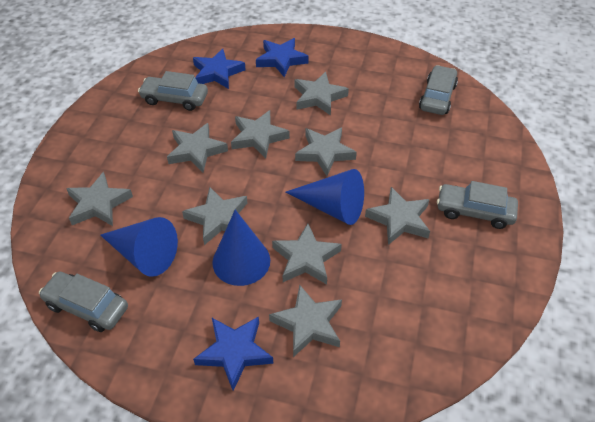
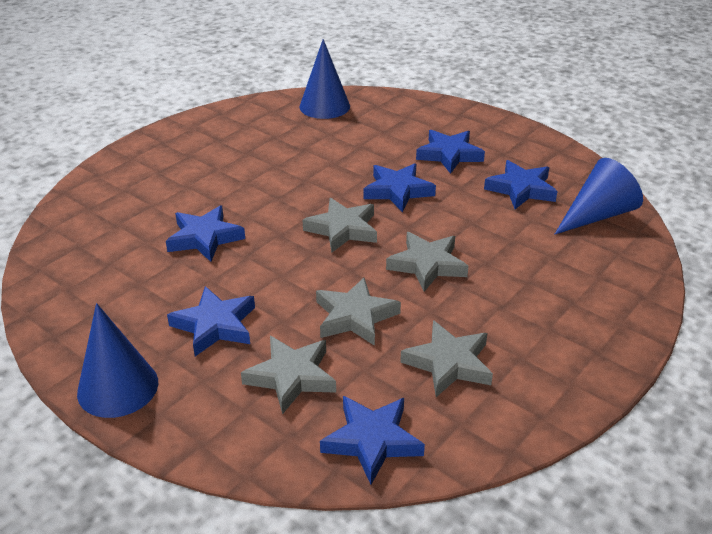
blue star: [193,48,246,89] [193,316,274,391] [256,38,309,77] = 3 -> [166,206,245,262] [167,286,255,356] [320,396,425,485] [364,163,436,212] [416,130,485,174] [484,160,557,209] = 6
grey car: [39,271,128,332] [138,71,208,111] [419,65,458,115] [437,181,518,229] = 4 -> none = 0
grey star: [66,172,133,226] [167,123,228,172] [182,187,247,245] [231,110,290,158] [269,284,342,357] [272,223,342,284] [295,72,349,115] [295,128,357,176] [365,187,430,245] = 9 -> [241,336,336,415] [303,198,377,253] [316,277,401,346] [386,232,469,292] [400,320,493,397] = 5

